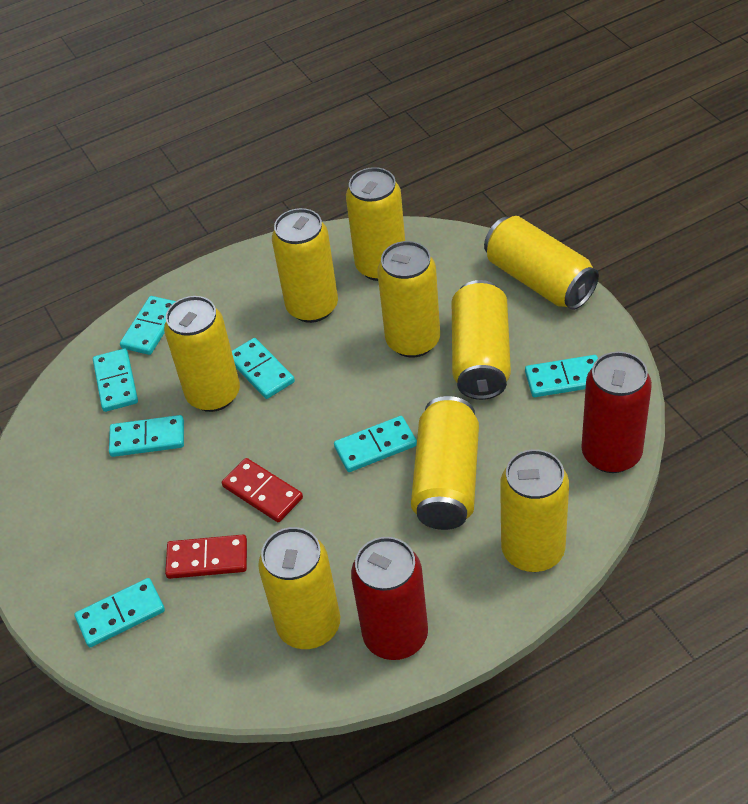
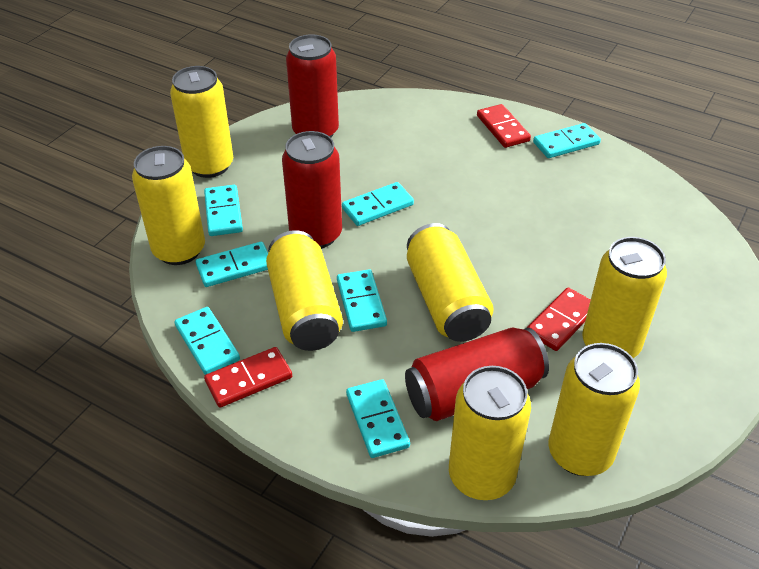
red can: [351,537,428,660] [581,351,652,473] = 2 -> [282,131,342,248] [286,34,339,137] [405,327,549,421] = 3
red domino: [165,535,247,579] [222,458,303,522] = 2 -> [204,347,292,408] [477,104,531,148] [527,287,590,351] = 3
yellow can: [164,296,240,412] [258,527,340,649] [272,208,338,323] [346,167,405,281] [377,241,440,358] [411,396,479,530] [452,280,511,400] [484,216,599,310] [500,449,569,572] = 9 -> [132,146,205,265] [170,66,233,178] [266,231,343,351] [407,223,494,342] [449,366,531,500] [549,343,640,476] [582,237,667,358] = 7

